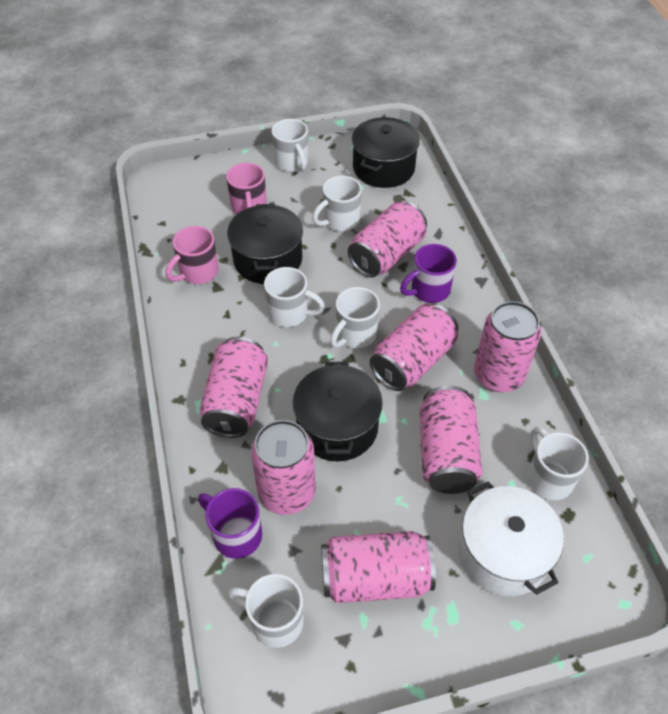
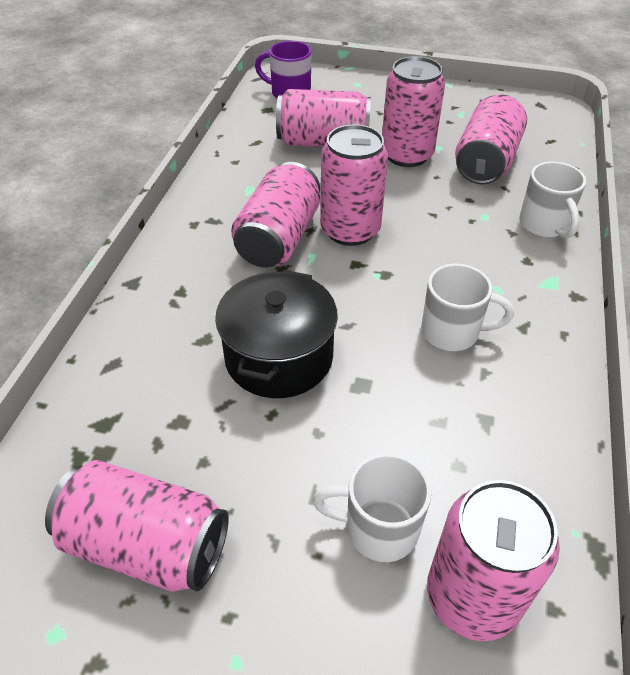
black pot: [227,204,303,284] [293,362,383,461] [352,117,420,188] = 3 -> [215,270,338,398] = 1
pink mug: [166,226,219,284] [226,163,267,215] = 2 -> none = 0
purple mug: [198,488,262,559] [400,244,457,303] = 2 -> [255,41,312,98] = 1
white mug: [228,574,304,648] [264,267,325,327] [271,119,308,172] [312,176,362,231] [330,287,380,348] [527,427,589,500] = 6 -> [313,453,431,562] [421,264,514,351] [519,161,586,238] = 3
white pot: [458,481,564,596] = 1 -> none = 0

